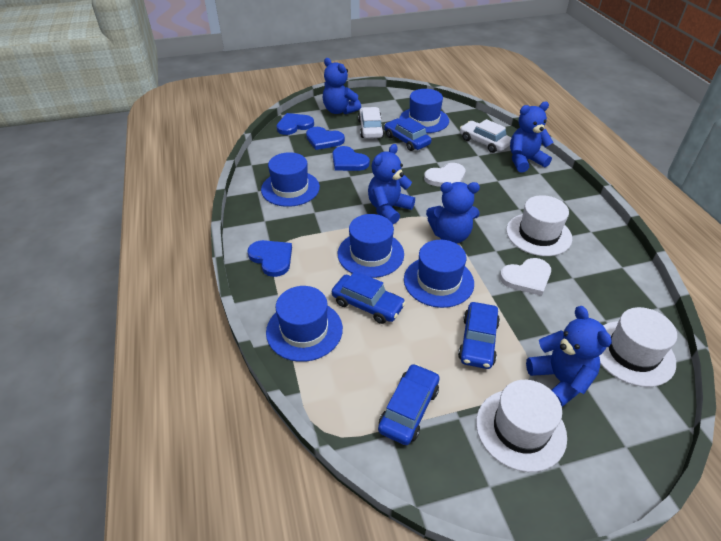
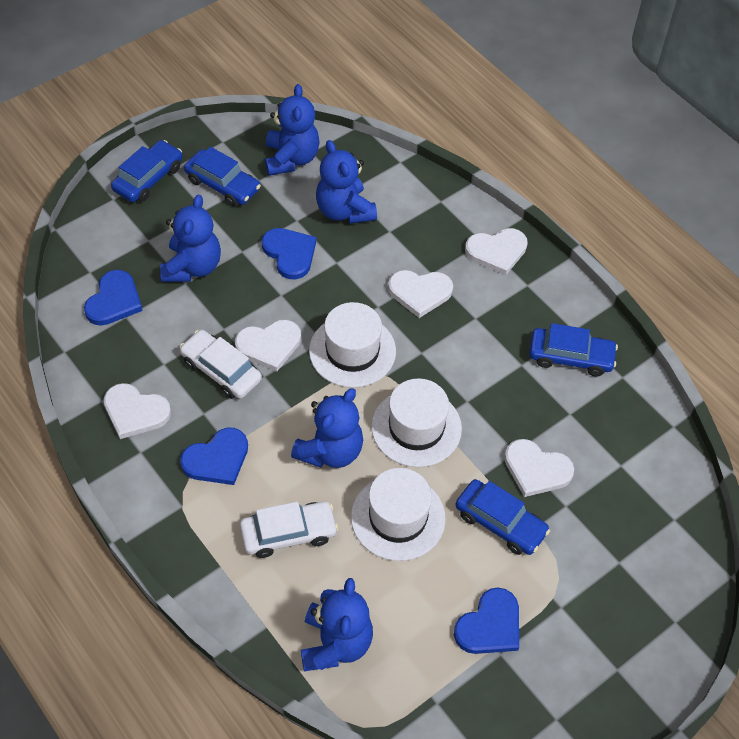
blue hat: [261,152,320,207] [266,286,343,362] [338,214,404,278] [399,89,449,133] [404,240,474,308] = 5 -> none = 0
white heart: [424,163,465,187] [500,258,551,296] = 2 -> [104,383,171,439] [235,320,301,372] [388,270,453,318] [465,228,528,275] [504,439,574,497] = 5

